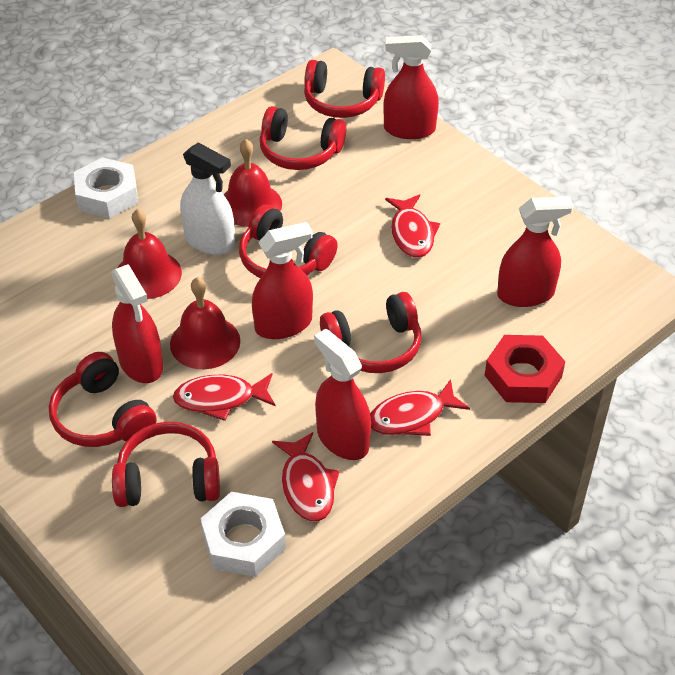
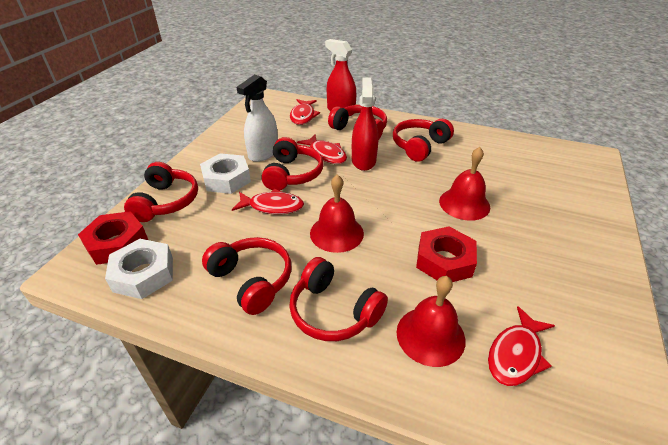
red nut: [485,335,565,403] = 1 -> [78,211,148,265] [416,226,477,282] = 2
red spray bottle: [111,264,163,383] [252,222,313,339] [314,329,371,460] [383,35,439,139] [497,196,574,307] = 5 -> [325,39,356,116] [352,77,379,171] = 2

